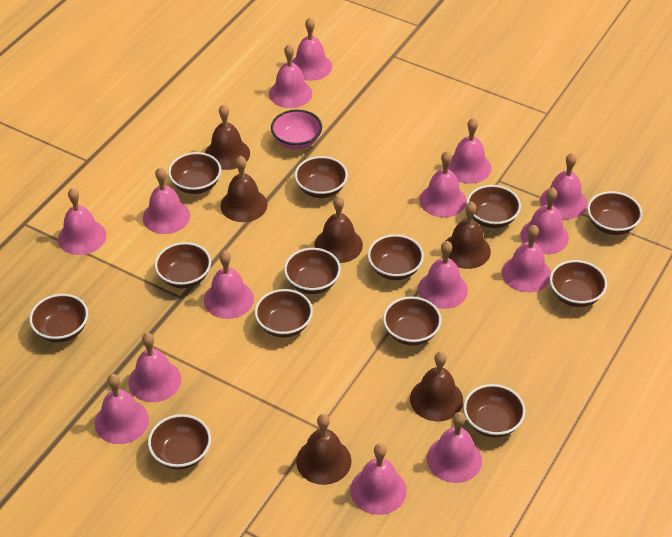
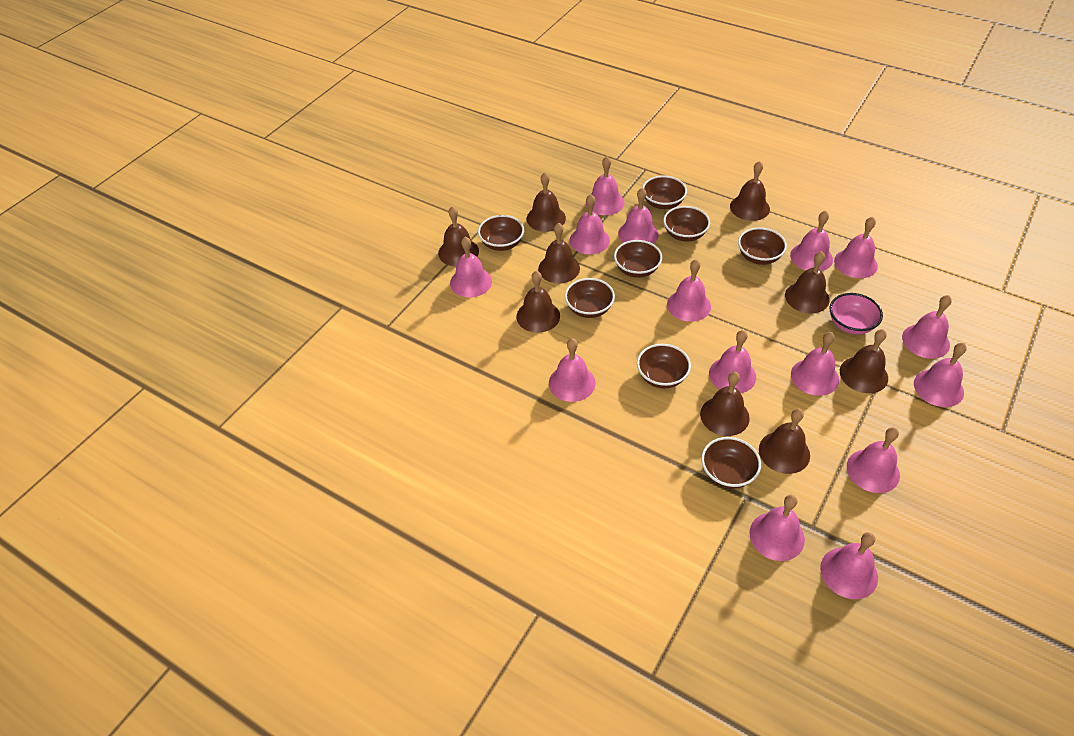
brown bell: [205,104,250,170] [220,156,268,222] [296,414,352,485] [315,196,363,263] [410,352,463,421] [446,201,491,269] = 6 -> [438,206,479,266] [516,271,560,333] [527,172,566,232] [538,222,580,283] [700,372,750,436] [730,161,770,221] [759,408,810,474] [785,251,830,313] [840,329,888,393] = 9
brown bowl: [29,294,88,343] [148,414,211,470] [155,242,211,288] [168,152,221,194] [255,289,313,338] [284,248,341,294] [295,156,348,198] [368,234,424,280] [383,296,442,346] [463,384,526,438] [467,185,521,228] [550,260,607,307] [587,191,642,235] = 13 -> [478,215,524,251] [565,278,615,318] [614,240,662,278] [637,344,691,389] [642,176,687,209] [663,206,710,242] [701,437,761,489] [738,227,787,265] = 8

